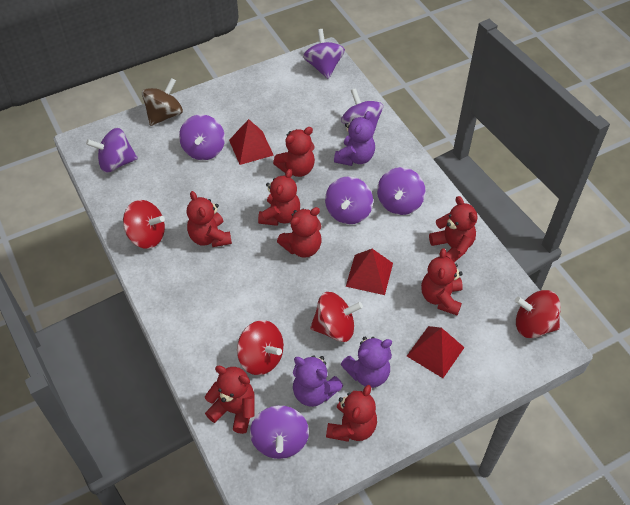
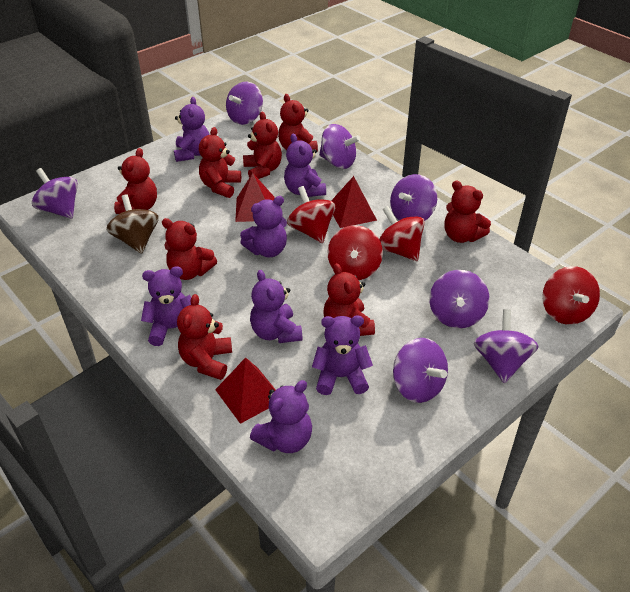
purple teddy bear: [293,355,343,407] [334,111,375,166] [341,337,392,388] = 3 -> [141,266,191,346] [174,97,209,162] [240,196,287,257] [250,270,303,343] [250,380,312,453] [284,134,326,197] [312,315,373,395] = 7

